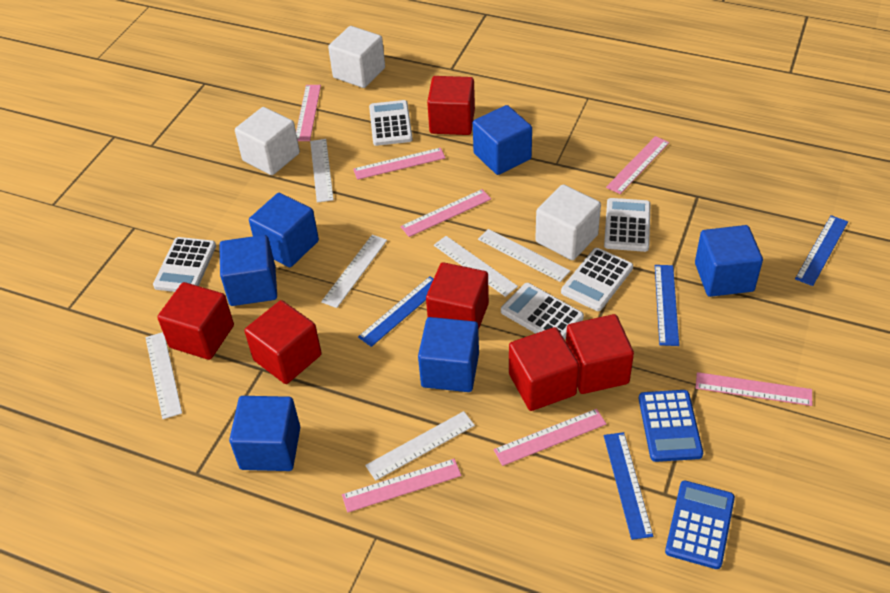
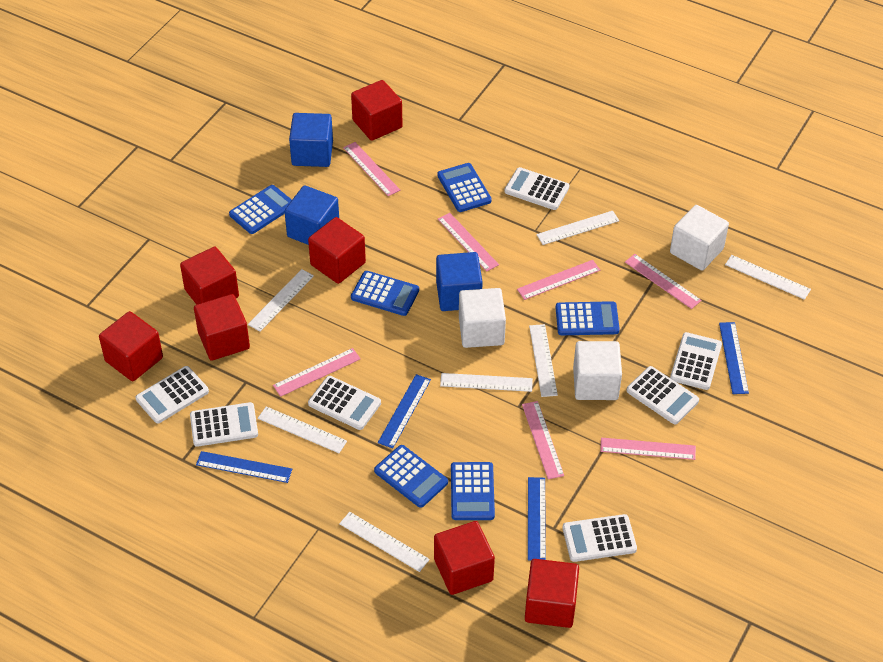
blue calculator: [639,390,703,462] [665,481,735,569] = 2 -> [229,185,292,234] [351,271,419,316] [374,445,448,508] [437,163,492,212] [451,462,495,520] [556,301,620,335] = 6
blue cube: [219,235,277,306] [229,396,300,471] [249,193,319,267] [418,317,479,392] [473,105,532,175] [695,225,763,297] = 6 -> [285,185,339,245] [289,113,333,167] [436,252,483,311] = 3
red cube: [157,282,234,360] [244,300,322,384] [426,262,489,330] [427,76,475,135] [509,327,579,411] [566,314,634,394] = 6 -> [99,311,163,381] [180,246,239,305] [194,294,250,361] [308,217,366,284] [351,80,403,141] [434,521,495,595] [525,559,579,628] = 7
white calculator: [153,237,216,292] [369,100,413,146] [501,283,584,340] [561,248,633,311] [604,198,651,252] = 5 -> [135,366,209,424] [190,402,258,447] [308,376,381,430] [504,167,570,210] [562,514,637,562] [626,366,699,425] [670,332,722,390] = 7
white ruler: [145,332,182,419] [310,139,334,203] [321,235,387,308] [365,411,475,481] [434,236,518,297] [478,229,570,282] = 6 -> [248,269,314,331] [258,406,347,453] [339,512,430,572] [440,373,533,392] [529,324,558,397] [536,211,619,245] [725,255,811,300] = 7

